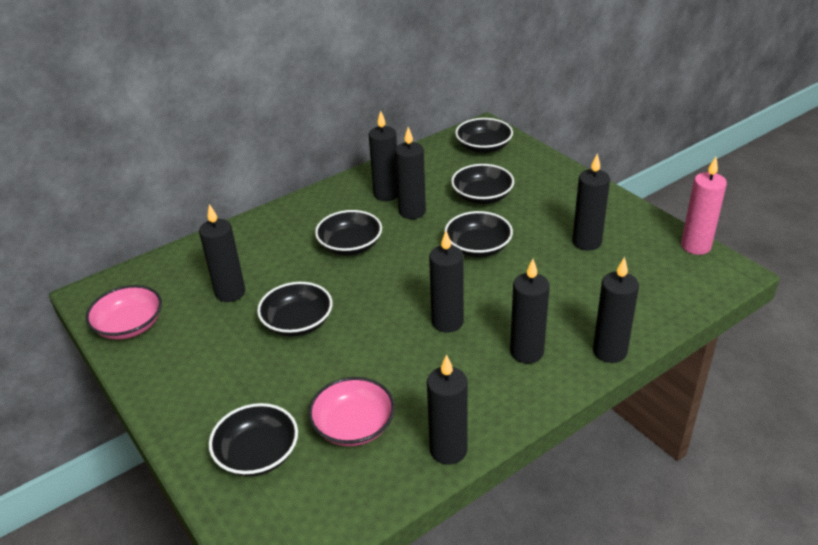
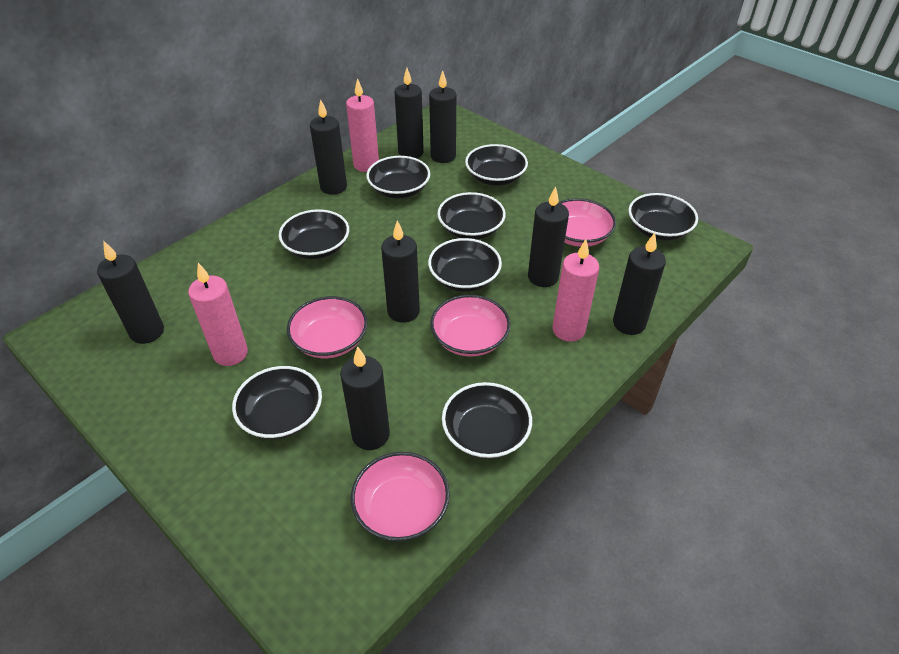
black bowl: [209,403,298,477] [257,282,333,337] [315,210,382,255] [444,211,513,257] [451,164,514,204] [455,118,513,153] = 6 -> [232,366,322,439] [279,209,349,259] [366,156,430,199] [428,238,502,292] [437,192,506,240] [442,382,532,459] [465,144,528,186] [628,193,698,241] = 8
pink bowl: [85,285,162,340] [308,377,395,446] = 2 -> [287,296,368,358] [351,452,450,541] [430,295,511,357] [558,198,616,247] = 4
pink candle: [681,157,727,255] = 1 -> [188,263,248,366] [346,78,379,172] [552,239,599,342] = 3

